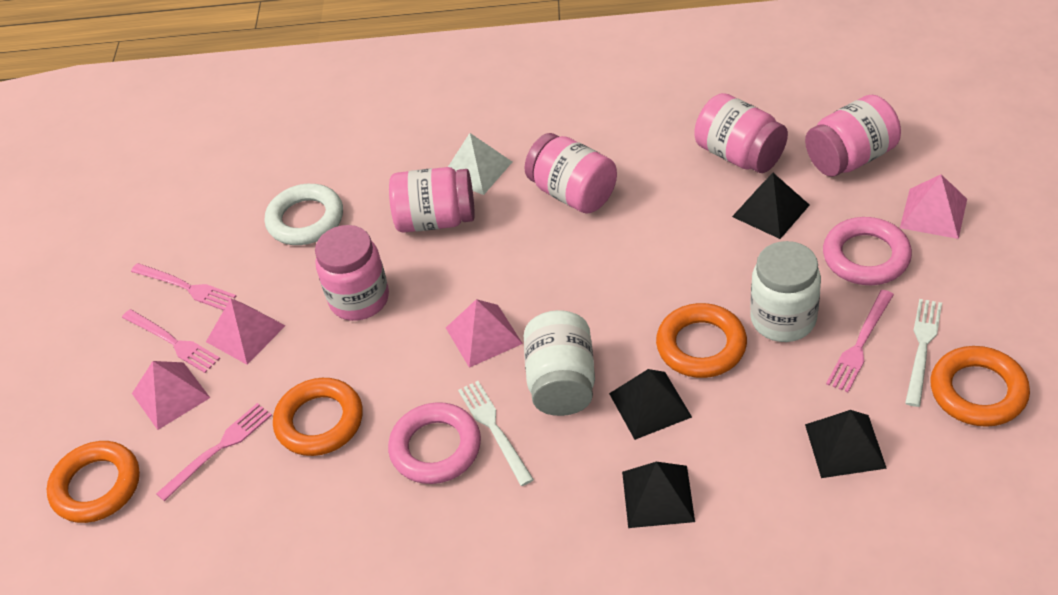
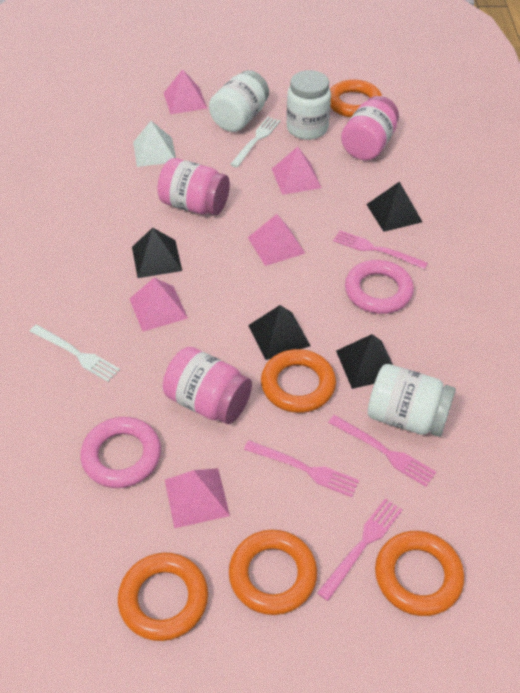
orange ring: [47,441,140,523] [273,378,363,456] [656,303,747,378] [930,346,1030,427] = 4 -> [118,553,208,641] [229,529,317,615] [261,349,336,413] [330,80,382,118] [375,531,464,616] = 5
pink jar: [315,225,389,321] [389,167,475,233] [524,133,617,213] [694,93,788,173] [805,95,901,177] = 5 -> [157,158,230,215] [163,347,252,424] [341,96,399,160] = 3
pink pyramid: [132,361,210,430] [206,298,286,365] [446,299,523,368] [900,175,967,239] = 4 -> [130,278,188,332] [164,69,207,114] [165,468,230,528] [248,214,305,266] [272,147,322,195] = 5
white jar: [524,310,595,416] [750,241,821,342] = 2 -> [209,70,269,132] [286,70,331,140] [368,364,456,437] = 3
white ring: [265,184,343,245] = 1 -> none = 0

